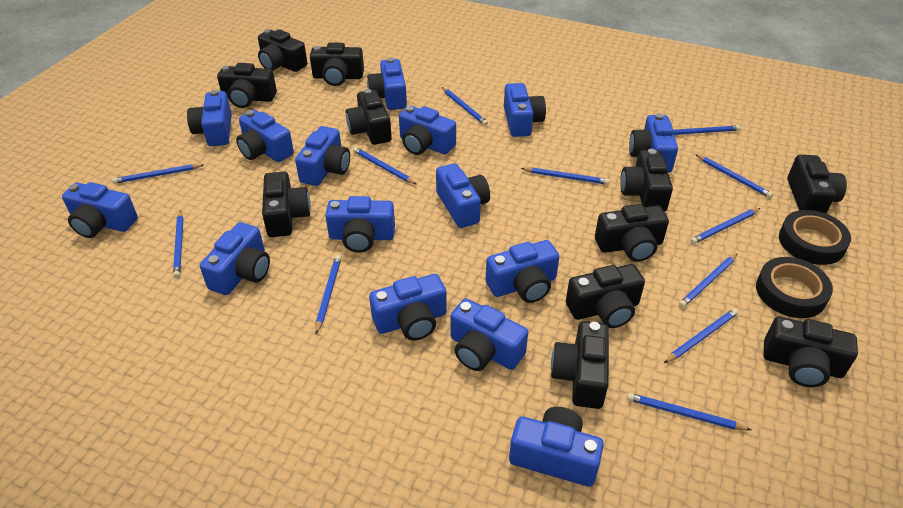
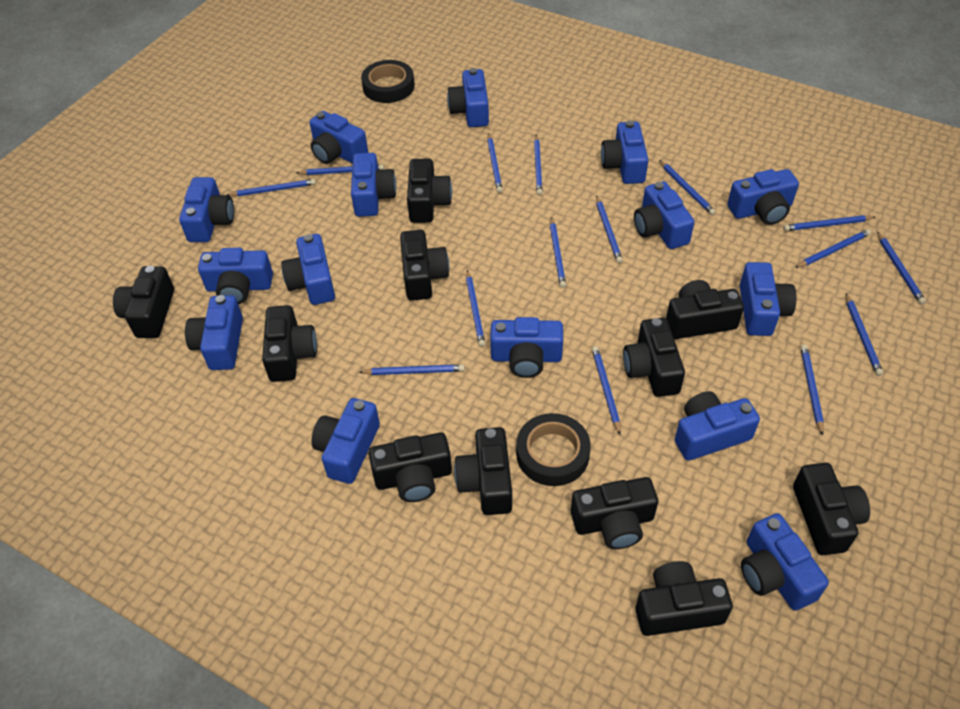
blue pencil: [112,164,204,184] [173,210,183,278] [315,255,341,334] [353,147,416,184] [442,87,488,126] [521,167,610,185] [627,393,751,430] [664,308,739,363] [673,125,741,135] [679,253,738,308] [690,208,760,244] [695,154,773,198] = 12 -> [227,179,316,196] [296,164,384,175] [359,364,465,375] [466,270,485,347] [487,133,503,193] [534,135,543,195] [550,217,566,288] [592,346,621,435] [596,196,623,263] [659,160,716,215] [783,215,875,231] [795,229,871,268] [801,345,824,436] [846,293,883,376] [877,232,926,304] = 15

